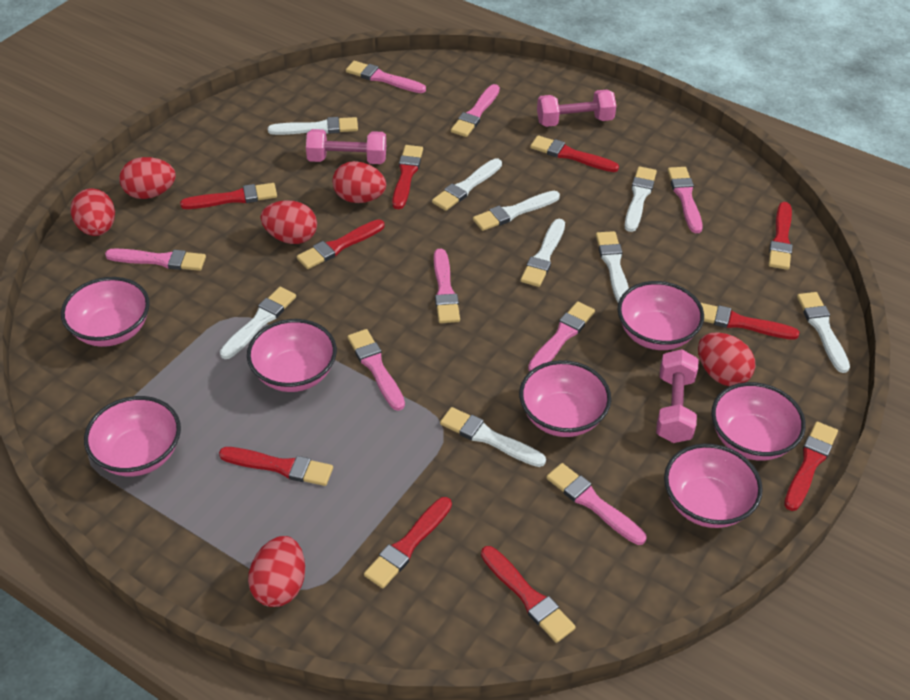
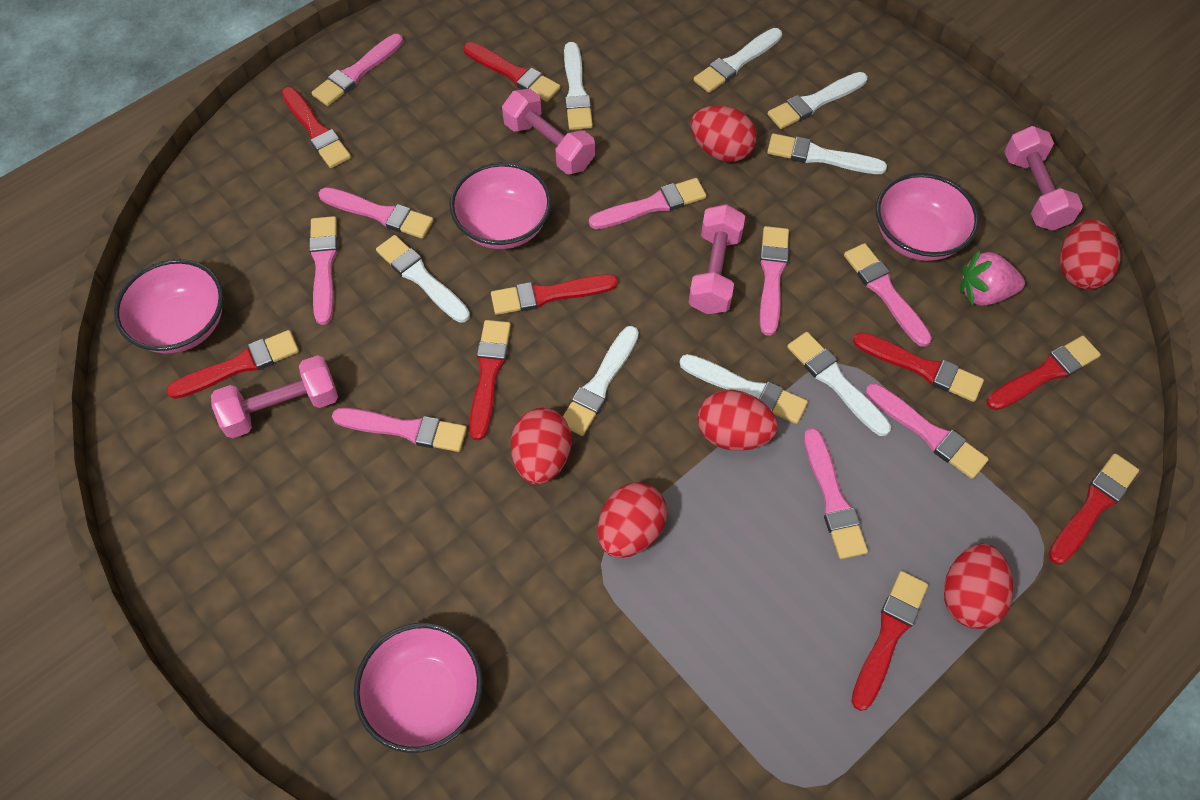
pink bowl: [61,277,150,347] [84,396,181,476] [247,319,337,392] [519,360,611,437] [617,281,704,350] [664,444,763,528] [711,382,806,461] = 7 -> [114,259,224,353] [354,623,483,753] [450,162,552,249] [876,173,979,261] = 4
pink brush: [105,248,206,271] [346,61,426,93] [347,329,405,411] [434,249,460,323] [451,84,500,137] [528,301,595,372] [546,463,646,545] [668,167,703,233] = 8 -> [309,216,338,325] [312,34,403,106] [319,187,433,239] [332,408,467,452] [589,178,706,229] [760,226,789,336] [804,428,868,559] [844,243,932,347] [865,383,989,479] = 9
pink dumbbell: [306,129,386,164] [537,90,616,127] [656,349,699,443] = 3 -> [211,355,338,438] [502,89,595,174] [688,204,745,314] [1004,126,1083,231] = 4
pink strawberry: none = 0 -> [960,249,1025,306] = 1
red brush: [180,183,277,209] [219,447,333,486] [297,219,384,269] [364,497,452,588] [392,145,423,209] [481,546,576,643] [530,135,619,172] [701,303,799,340] [769,202,793,270] [784,422,838,511] = 10 -> [166,330,299,399] [281,87,351,168] [463,42,560,102] [469,320,511,440] [491,274,618,315] [851,571,928,711] [853,332,984,402] [987,336,1101,410] [1048,453,1139,565] = 9
white brush: [220,287,296,359] [268,117,358,135] [432,158,502,211] [440,407,546,467] [473,191,560,231] [521,219,565,287] [596,231,629,302] [625,166,657,232] [797,292,850,373] = 9 -> [376,235,470,323] [563,326,639,436] [564,42,593,130] [680,354,808,424] [693,28,782,93] [767,133,887,174] [768,72,867,129] [787,332,891,436] = 8

